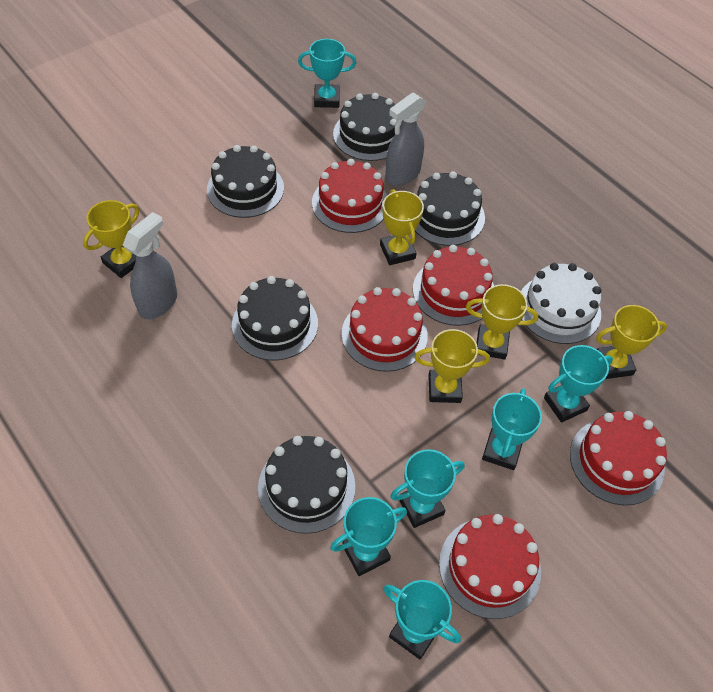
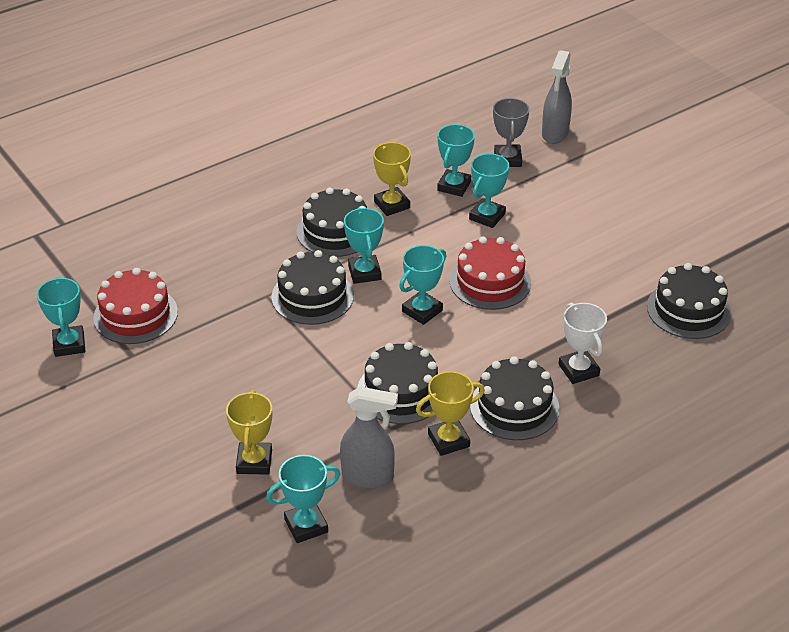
grey trophy: none = 0 -> [493,98,530,167] = 1
red cake: [312,159,387,233] [342,287,428,372] [413,245,494,326] [439,514,541,619] [570,411,667,505] = 5 -> [93,268,178,344] [450,237,531,310] = 2
white cake: [521,263,601,344] = 1 -> none = 0
white trophy: none = 0 -> [558,302,607,384] = 1
yellow trophy: [83,200,139,278] [380,189,424,265] [414,329,490,403] [466,284,538,360] [596,305,667,379] = 5 -> [226,390,272,475] [373,142,411,216] [416,371,485,456] = 3

